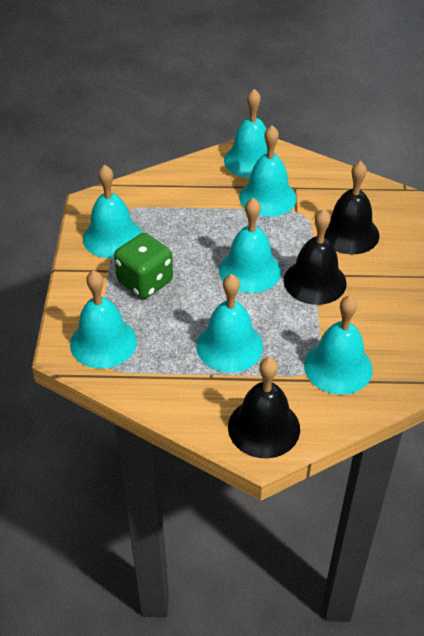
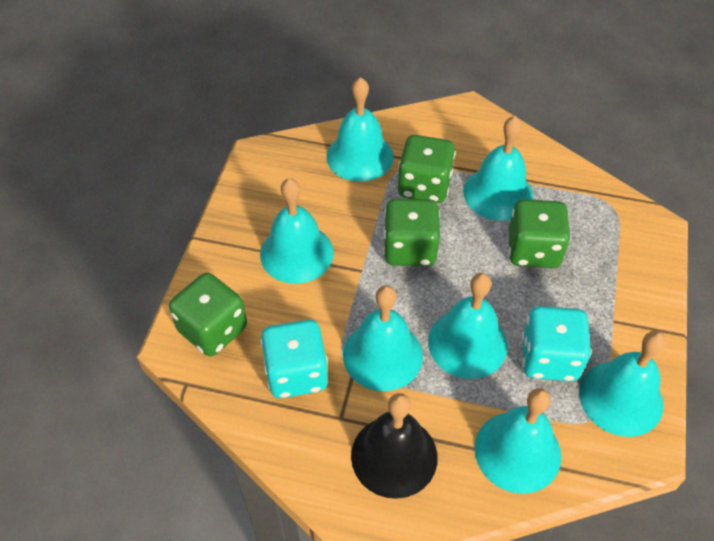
black bell: [228,357,300,458] [284,209,347,305] [324,161,379,254] = 3 -> [351,393,438,499] = 1
green dice: [114,233,173,299] = 1 -> [169,273,247,356] [383,199,440,266] [398,135,456,203] [509,199,571,268] = 4
turquoise dice: none = 0 -> [260,320,328,398] [522,306,592,381] = 2

